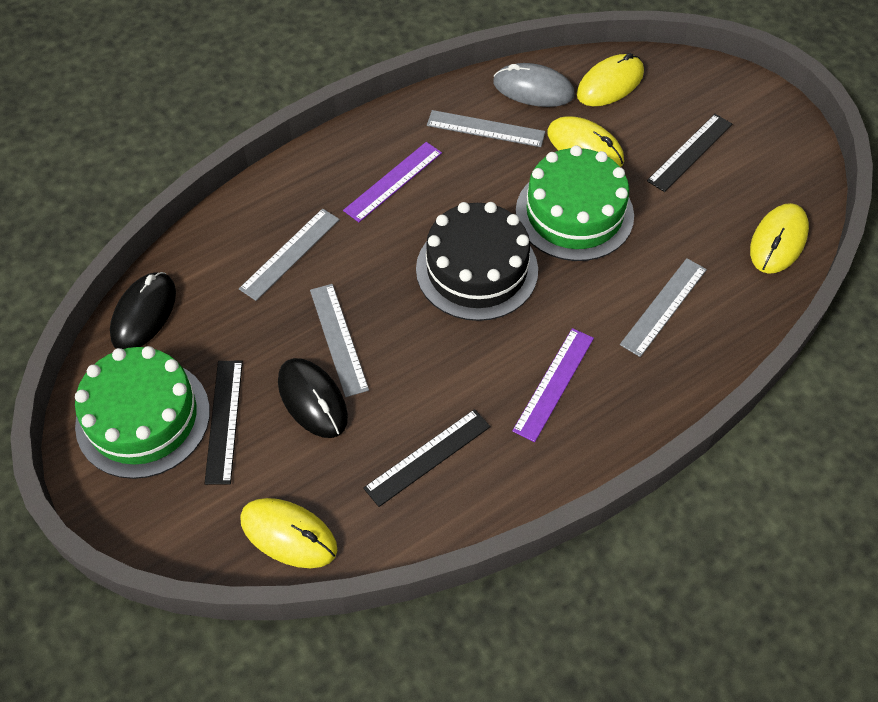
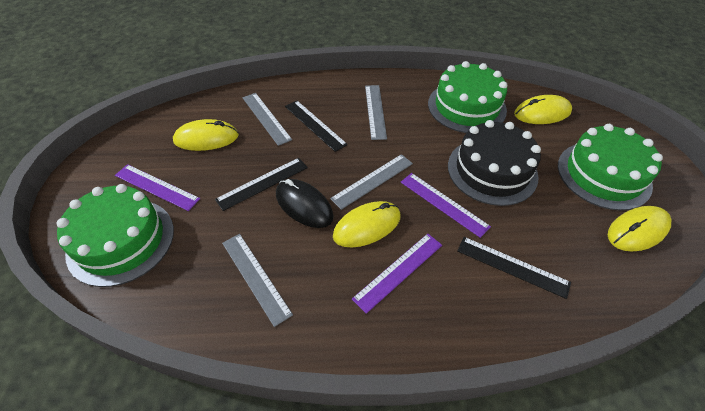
black mouse: [110,272,176,349] [278,358,348,438] = 2 -> [276,179,334,228] = 1
green cake: [75,346,210,479] [516,146,634,261] = 2 -> [57,184,174,287] [428,61,507,133] [558,124,663,210] = 3
grey mouse: [493,63,575,107] = 1 -> none = 0
purple ruler: [343,142,442,222] [512,328,594,442] = 2 -> [115,164,200,211] [352,234,442,314] [401,173,491,238] = 3

